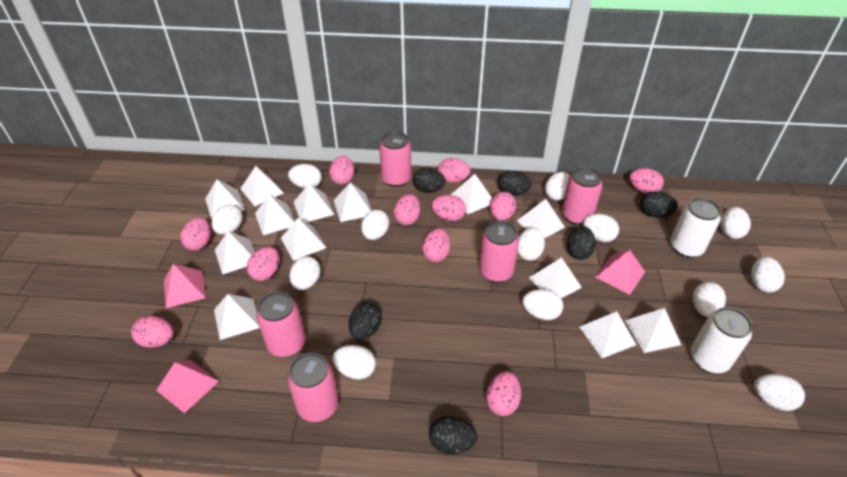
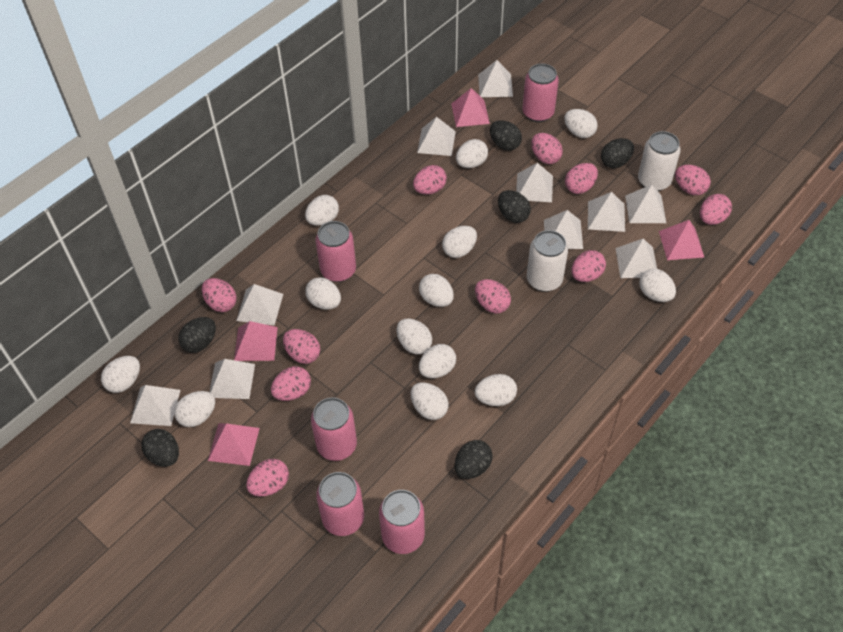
pink pyramid: [156,360,219,413] [164,264,206,308] [595,249,645,295] = 3 -> [208,423,260,466] [234,321,278,361] [451,88,490,127] [659,220,704,260] = 4
white pyramid: [205,179,245,220] [214,294,260,340] [215,231,255,275] [241,166,284,206] [255,194,295,235] [281,218,327,261] [294,183,334,222] [334,182,371,222] [451,174,492,214] [517,199,565,238] [529,257,582,298] [580,311,636,358] [625,308,681,353] = 13 -> [130,385,180,426] [209,359,255,399] [236,284,283,325] [417,117,456,156] [478,60,513,97] [516,163,553,202] [544,210,583,249] [588,192,625,232] [615,239,657,278] [625,185,666,223] = 10

